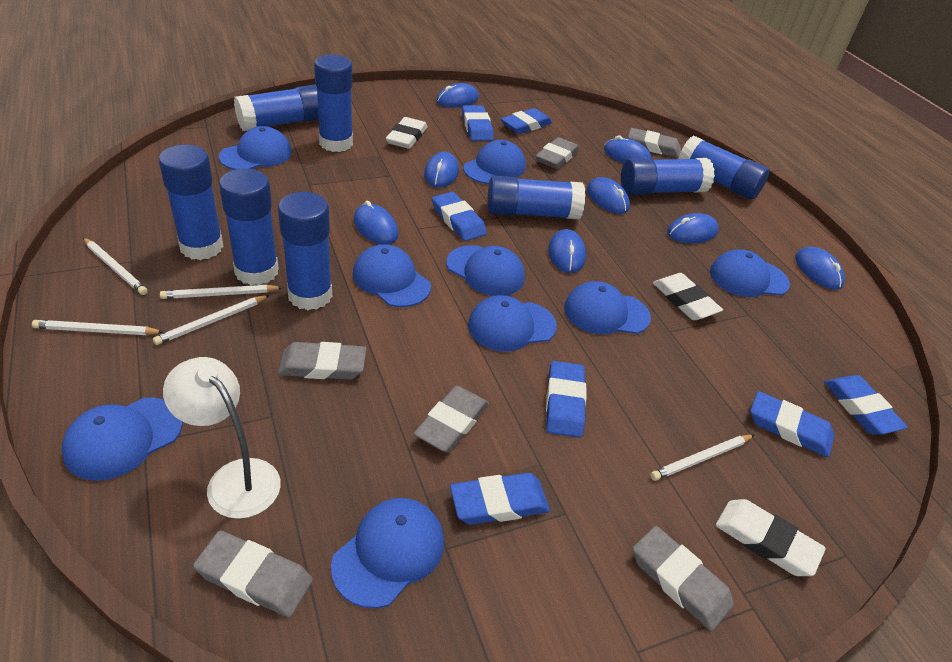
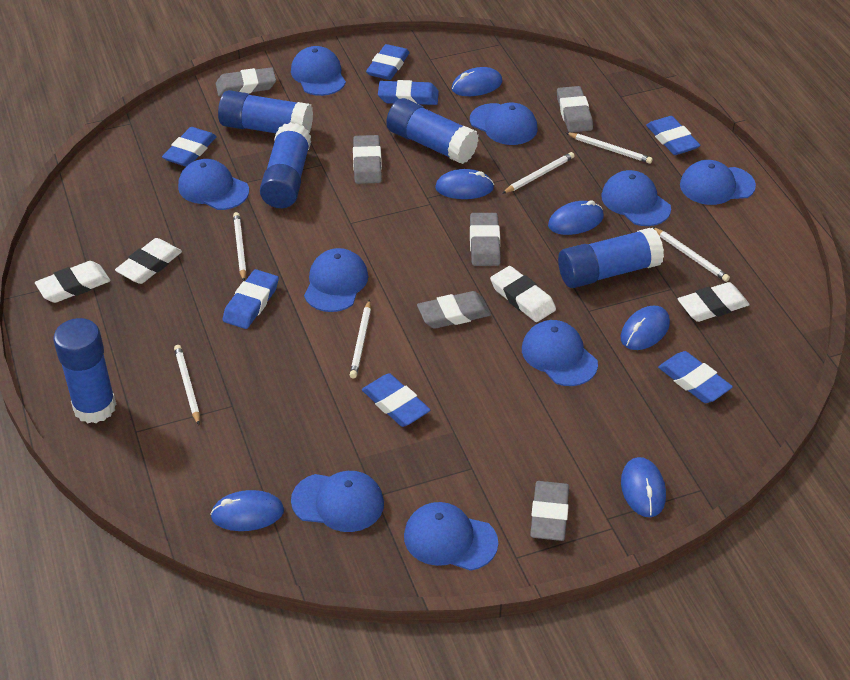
blue glue stick: [158,145,224,260] [219,168,279,285] [234,85,319,131] [278,192,332,310] [314,55,353,152] [487,175,585,219] [621,158,715,195] [678,136,770,200] = 8 -> [53,318,116,423] [218,90,313,133] [260,122,311,208] [386,98,479,164] [558,228,664,288] = 5
blue mouse: [354,200,399,245] [424,152,459,188] [436,83,479,108] [548,229,586,273] [587,177,630,214] [604,135,652,163] [667,213,719,243] [796,247,845,290] = 8 -> [210,490,284,531] [435,169,494,199] [451,67,503,96] [548,200,604,235] [621,306,670,350] [621,457,666,517] = 6
white eraser: [386,117,428,149] [653,273,723,320] [716,499,826,576] = 3 -> [35,261,111,303] [115,238,182,284] [490,266,556,322] [678,282,750,322] = 4
white lamp: [163,357,281,519] = 1 -> none = 0
white pencil: [32,320,163,335] [83,238,148,295] [153,295,270,345] [160,285,283,299] [650,435,754,481] = 5 -> [174,345,200,425] [233,212,246,281] [350,300,371,378] [502,152,574,194] [566,133,653,164] [652,227,730,282] = 6

